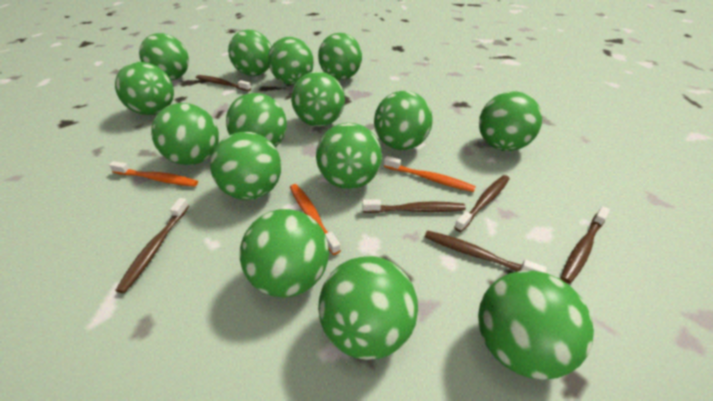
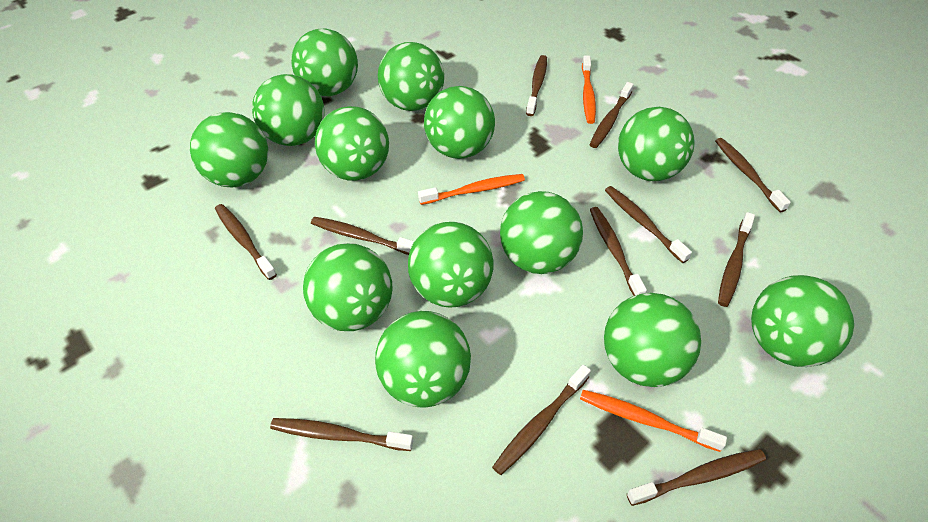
brown toothbrush: [115,198,189,293] [196,75,251,91] [362,199,466,213] [425,230,547,273] [454,175,509,232] [561,206,610,284] = 6 -> [215,204,277,280] [270,418,413,451] [311,217,414,255] [492,365,591,475] [526,55,547,116] [589,82,634,148] [590,207,647,296] [605,186,692,263] [627,449,766,506] [715,138,791,212] [718,212,755,307] = 11
green ball: [115,62,174,115] [139,33,189,80] [151,103,219,165] [210,132,282,200] [226,93,287,147] [228,29,272,76] [240,209,329,298] [268,37,314,85] [291,71,345,127] [316,123,382,189] [318,33,362,80] [318,256,418,360] [374,91,433,150] [478,271,594,380] [479,91,542,151] = 15 -> [190,112,268,187] [252,74,325,146] [291,29,358,96] [303,243,393,331] [315,106,389,181] [375,311,471,408] [378,42,444,111] [408,222,494,308] [424,86,495,159] [500,191,583,274] [604,293,701,387] [618,107,695,181] [751,275,854,367] = 13

